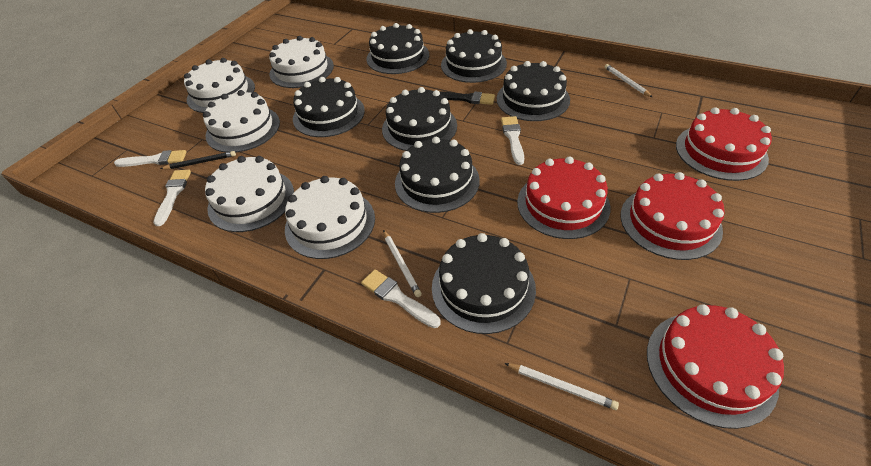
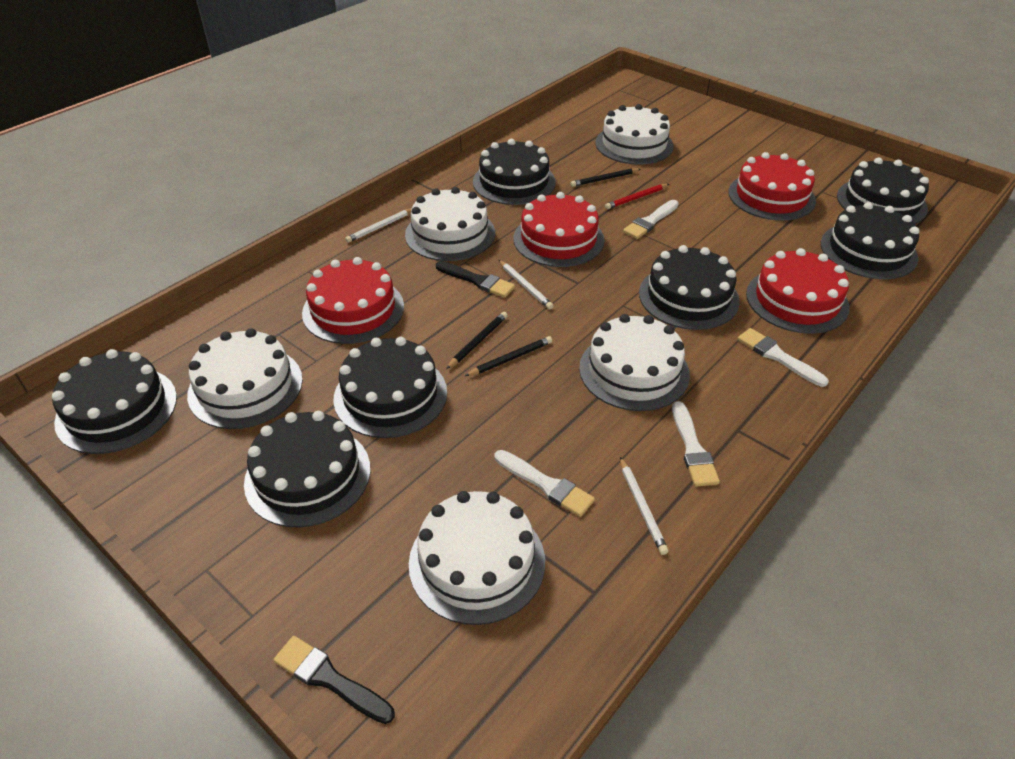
black brush: [439,91,495,105] = 1 -> [274,636,395,724] [436,261,515,298] = 2
black pencil: [160,151,236,169] = 1 -> [446,312,508,369] [465,336,552,376] [571,168,641,187] = 3
red pencil: none = 0 -> [605,184,669,209] = 1

